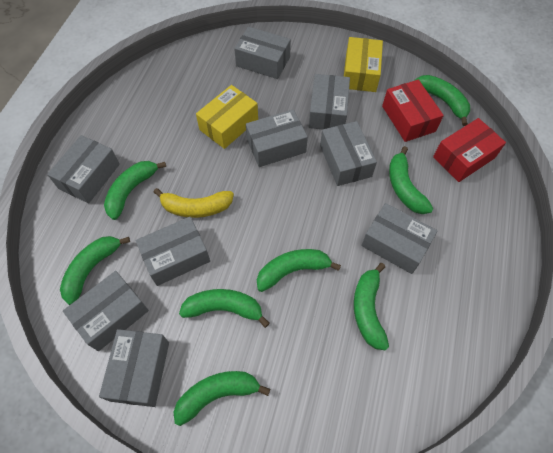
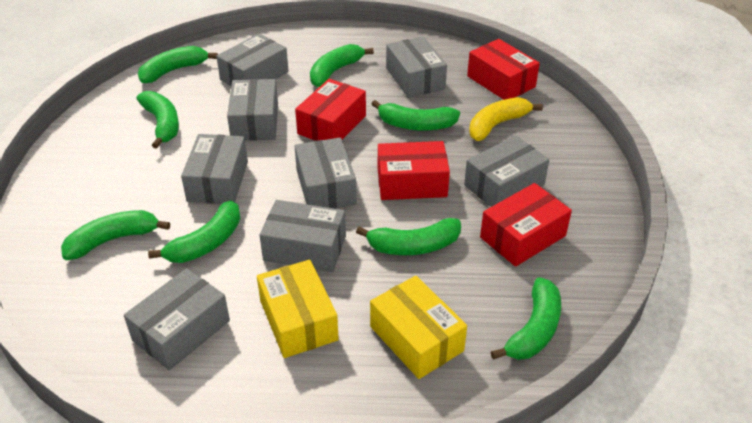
grey box: [47,135,120,204] [63,271,149,351] [99,329,169,407] [136,217,210,286] [234,27,291,79] [246,109,308,167] [309,74,350,129] [320,121,377,186] [361,203,438,274] = 9 -> [124,268,230,370] [181,134,248,204] [216,34,289,86] [227,79,278,141] [260,200,346,272] [295,138,357,208] [386,36,447,98] [464,136,549,207] = 8
red box: [382,80,444,142] [433,118,506,182] = 2 -> [295,79,366,141] [378,141,450,200] [467,39,540,100] [480,183,572,267] = 4

